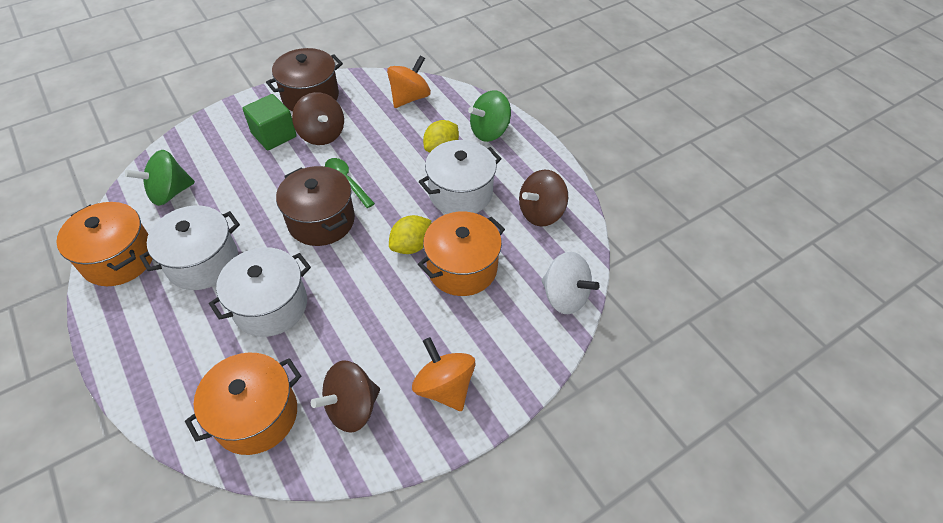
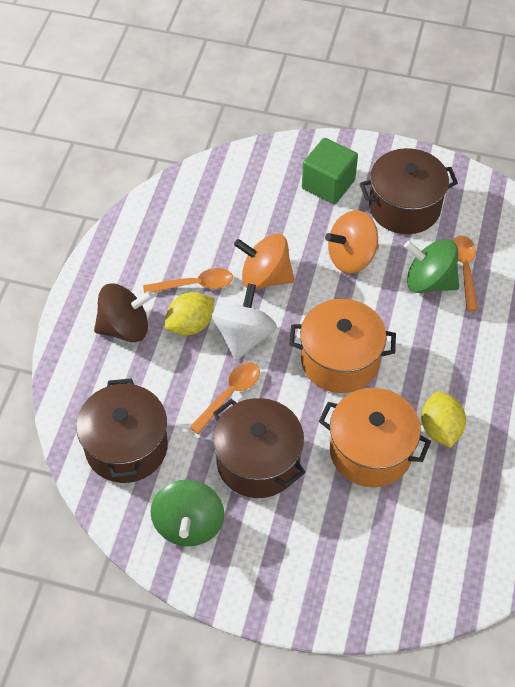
brown pot: [266,48,343,112] [276,166,355,246] = 2 -> [76,378,168,483] [213,398,306,498] [360,148,458,234] = 3
brown spinning top: [292,92,344,145] [311,360,380,433] [519,169,568,227] = 3 -> [94,283,154,342] = 1
green spoon: [325,158,375,208] = 1 -> none = 0
orange pot: [56,202,153,286] [185,352,301,455] [418,212,505,296] = 3 -> [289,299,396,393] [319,388,431,487] = 2
orange spoon: none = 0 -> [143,268,233,294] [189,362,260,434] [452,235,478,311] = 3
white pot: [139,205,240,290] [209,247,311,337] [419,140,502,214] = 3 -> none = 0

